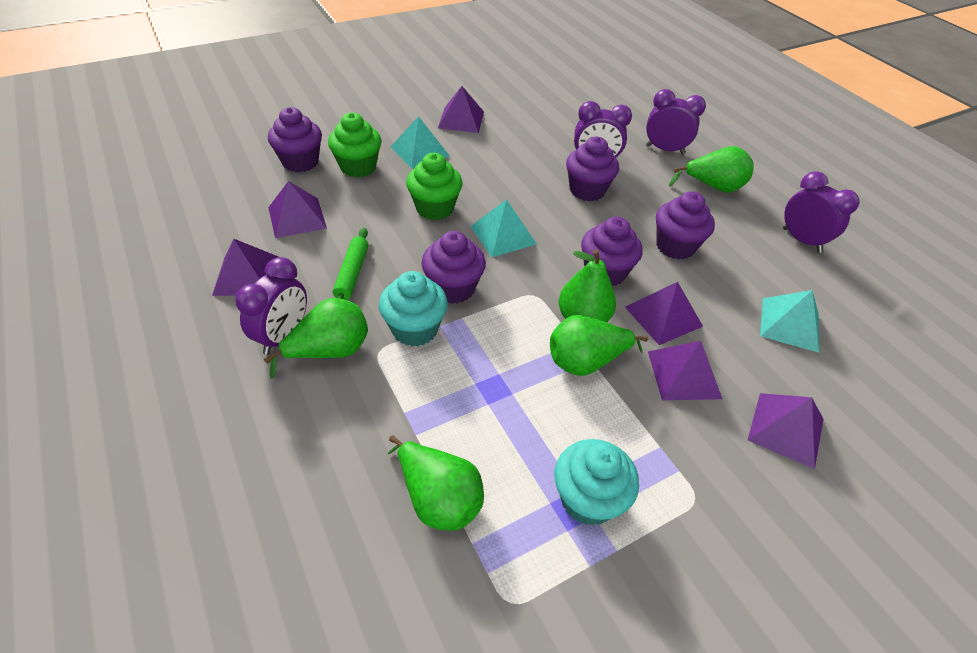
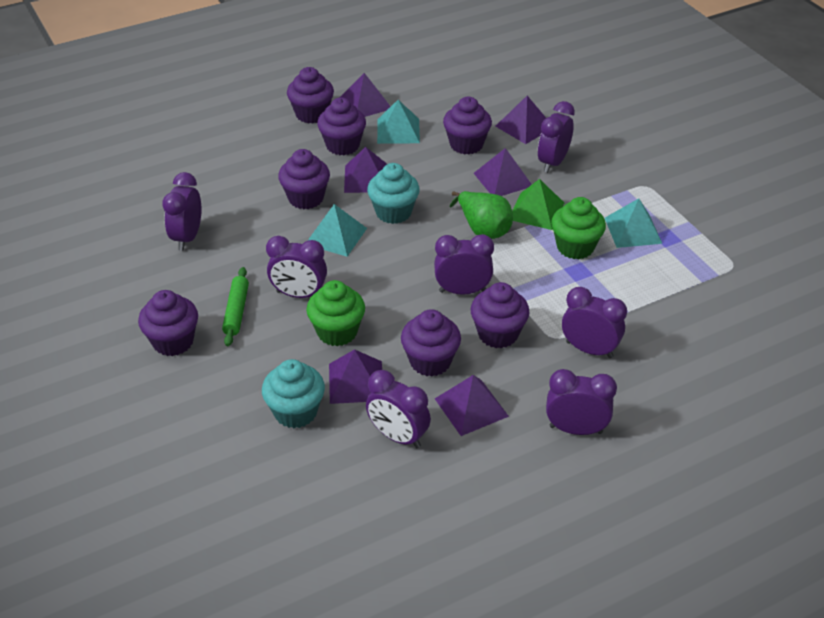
green pear: [264,298,368,379] [388,436,484,531] [550,315,648,376] [559,249,616,322] [669,146,754,192] = 5 -> [450,191,513,239] = 1
green pyramid: none = 0 -> [512,179,564,230] = 1
purple clock: [235,257,307,355] [574,101,632,157] [646,89,706,154] [783,171,860,253] = 4 -> [162,172,201,251] [266,236,327,298] [366,370,431,448] [434,234,494,295] [538,101,575,173] [546,369,617,435] [562,287,627,358] = 7
purple cupcake: [268,107,322,172] [422,231,486,304] [566,137,619,201] [581,217,643,287] [656,191,715,260] = 5 -> [138,290,198,356] [278,149,330,209] [287,67,334,124] [317,97,366,155] [401,309,461,377] [443,97,492,155] [470,282,530,348] = 7

